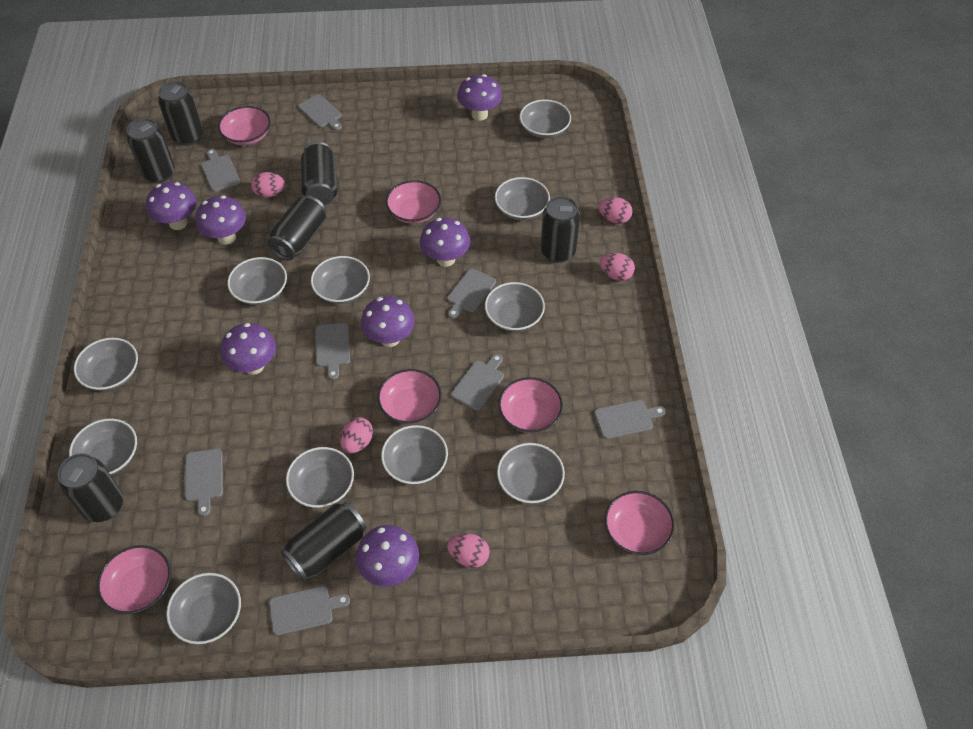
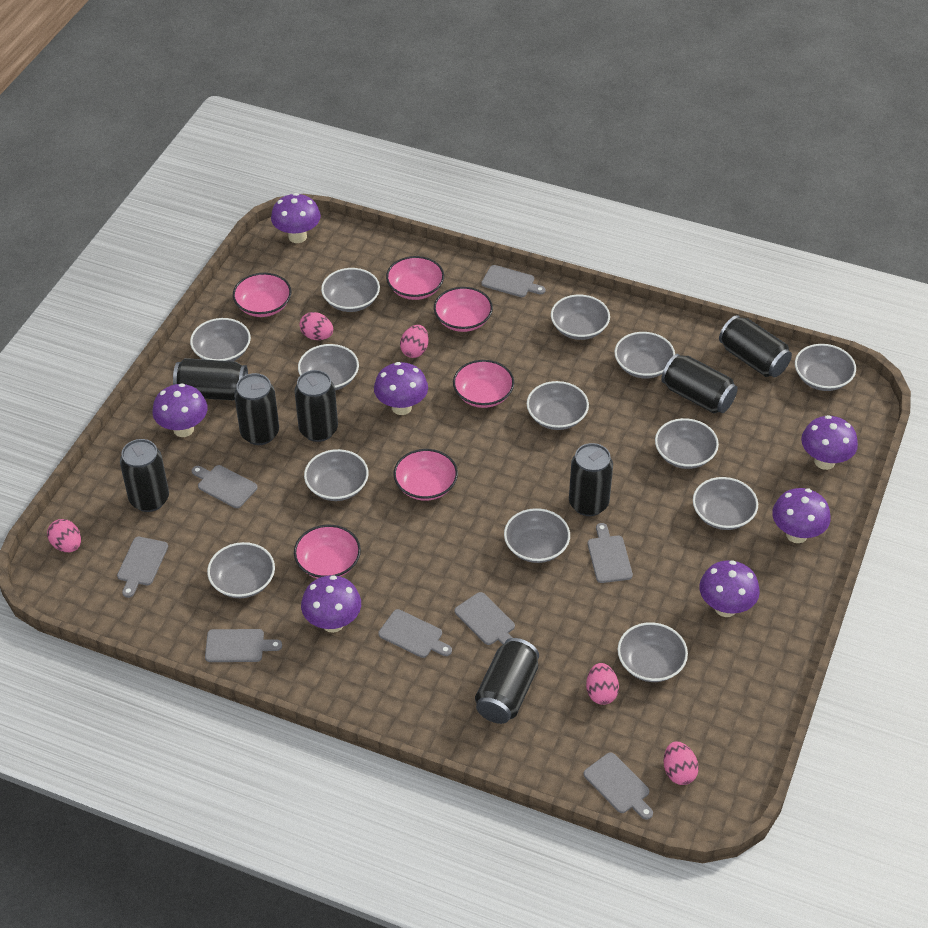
black can: [58,453,123,522] [127,118,175,183] [158,81,203,146] [267,195,326,260] [281,502,367,581] [301,142,337,205] [540,196,580,263] = 7 -> [120,439,169,512] [173,358,248,400] [234,373,279,445] [295,370,338,442] [475,638,539,724] [569,443,613,516] [661,354,738,413] [719,315,792,377] = 8
grey bowl: [69,419,137,475] [74,338,138,391] [166,573,241,644] [227,257,287,305] [286,447,354,508] [311,256,370,304] [381,425,448,484] [485,282,545,332] [495,177,550,220] [497,443,565,503] [520,100,571,138] = 11 -> [190,318,251,361] [207,542,275,598] [298,344,359,390] [304,449,369,501] [321,268,380,312] [504,508,570,563] [527,381,589,430] [551,295,610,340] [615,332,675,379] [618,622,688,682] [655,418,719,469] [693,477,758,530] [795,344,856,391] = 13

